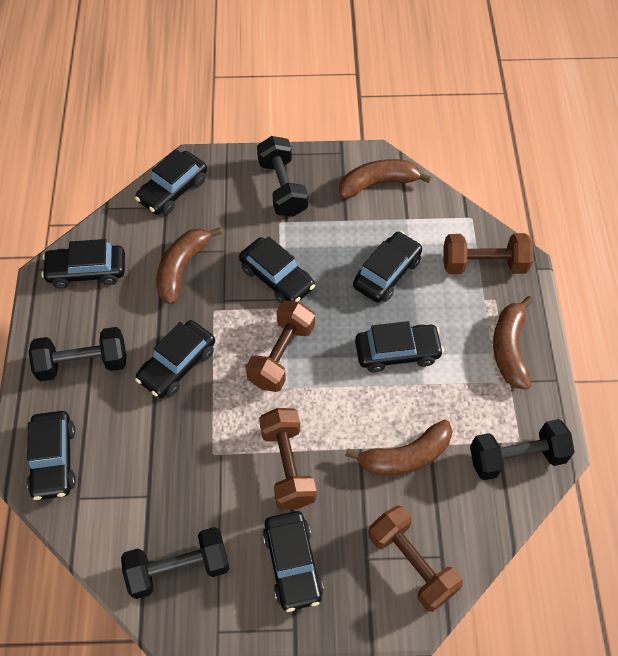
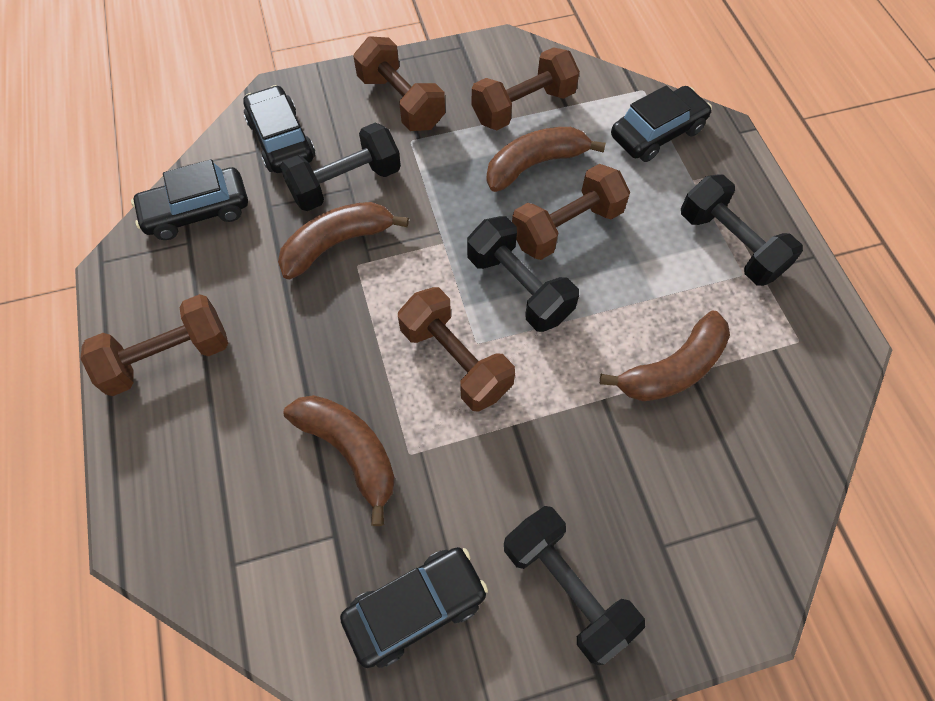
black car: [27,411,76,500] [41,239,125,289] [135,149,207,215] [135,320,215,398] [239,237,315,304] [263,511,324,612] [353,231,422,303] [355,321,444,373] = 8 -> [131,159,248,240] [243,85,315,173] [340,547,488,668] [611,85,712,162] = 4
brown dumbbell: [246,301,315,392] [259,408,317,510] [369,505,463,612] [443,233,533,274] = 4 -> [81,294,228,396] [353,36,445,131] [398,287,515,412] [472,47,580,130] [512,164,630,260] = 5

